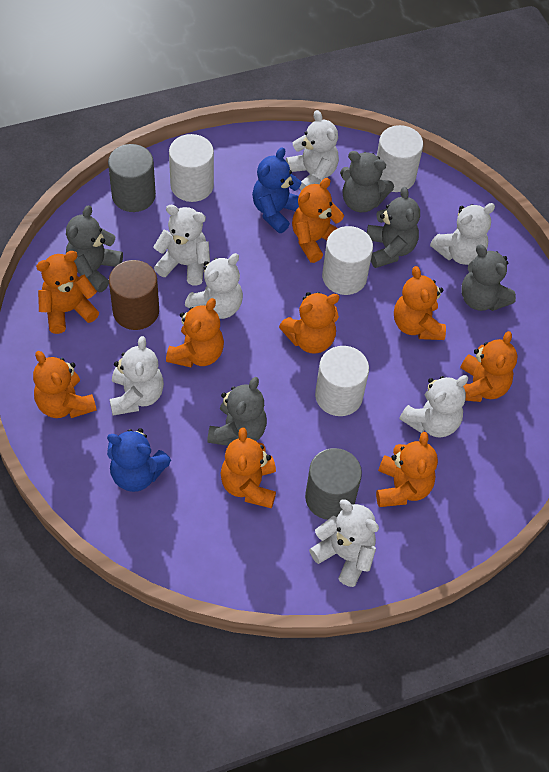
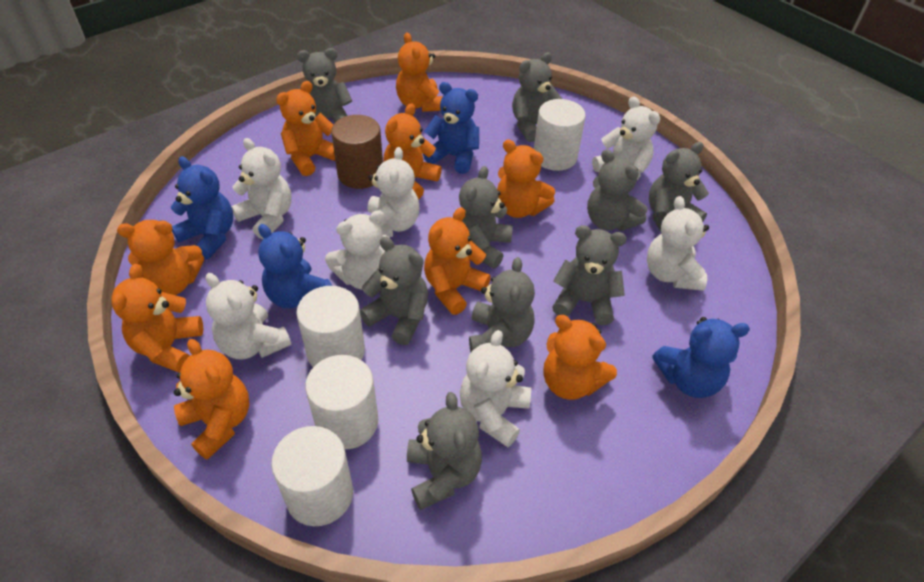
blue teddy bear: [107,428,171,492] [252,147,302,233] = 2 -> [171,156,233,260] [258,224,332,308] [423,82,479,174] [652,317,750,398] = 4
grey cylinder: [108,144,156,212] [305,448,362,520] = 2 -> none = 0
grey teddy bear: [66,205,123,293] [207,377,267,446] [340,151,394,212] [367,187,420,268] [461,244,516,311] = 5 -> [297,48,352,123] [360,237,428,345] [407,392,482,510] [459,166,513,269] [469,257,535,352] [512,52,562,142] [552,225,627,325] [587,149,647,231] [649,142,709,232] = 9

